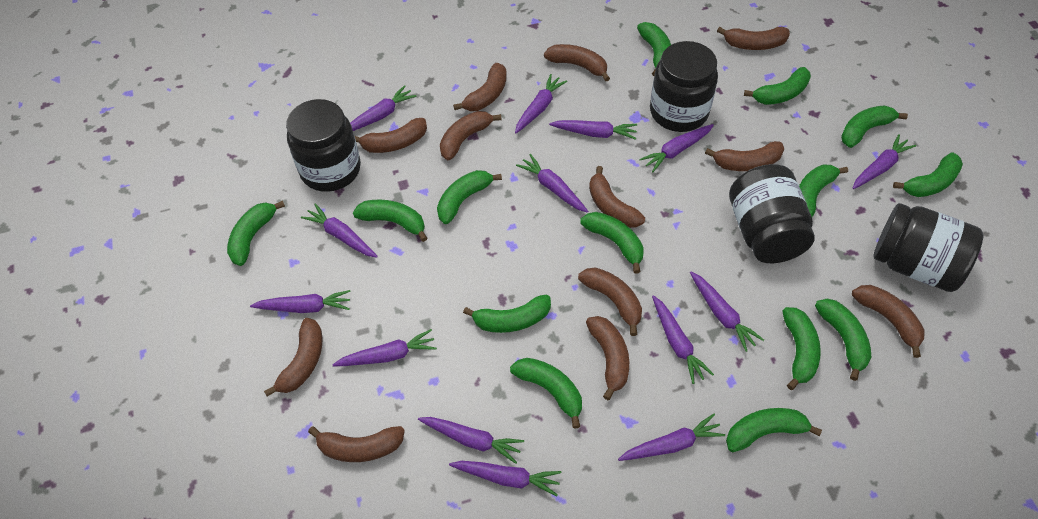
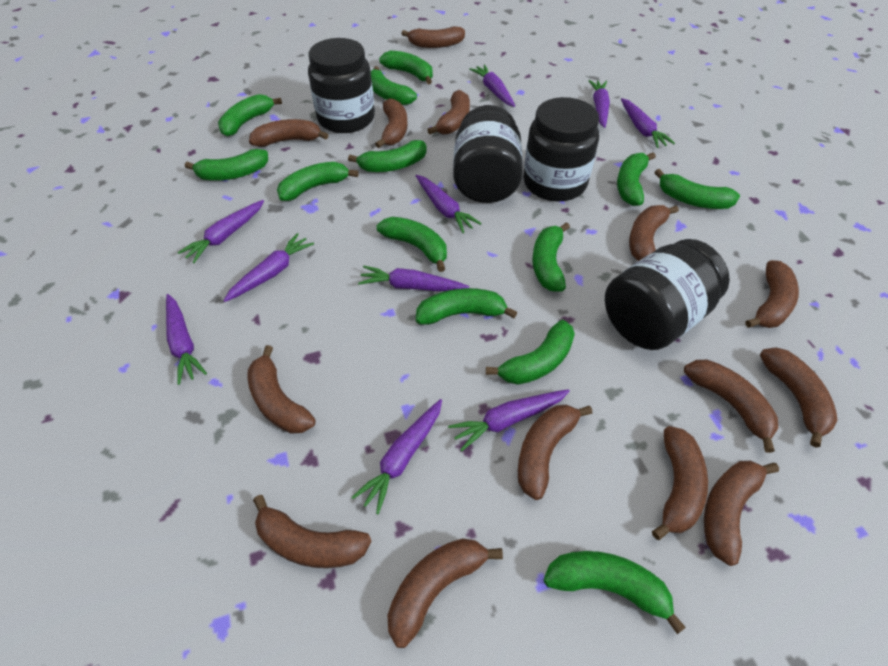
brown banana: [264,318,323,397] [308,426,405,462] [355,118,427,153] [440,111,502,160] [453,63,507,111] [544,44,610,81] [578,268,642,336] [586,316,629,400] [589,166,645,228] [705,141,784,171] [717,27,790,50] [852,285,925,358] = 12 -> [248,345,316,434] [249,119,328,147] [253,495,371,568] [375,98,408,148] [387,538,503,648] [401,26,465,48] [427,90,470,134] [518,405,592,500] [629,205,679,261] [652,426,708,540] [684,360,778,453] [704,461,779,566] [745,260,799,328] [760,347,838,447] = 14
green banana: [227,201,285,266] [353,200,427,242] [437,170,502,224] [463,294,551,333] [510,358,582,429] [580,212,644,274] [637,22,671,76] [726,408,822,452] [744,67,811,105] [782,307,821,390] [799,165,848,217] [815,299,871,381] [841,106,908,148] [893,153,963,197] = 14 -> [185,149,268,180] [218,94,282,137] [277,162,358,201] [348,140,427,172] [371,66,417,105] [376,217,447,272] [379,50,433,84] [416,288,517,325] [486,320,575,385] [532,222,570,292] [544,551,686,634] [617,152,656,206] [654,169,740,209] = 13
purple carrot: [250,290,351,313] [301,204,378,258] [332,329,437,366] [350,85,417,131] [418,417,524,464] [449,461,561,496] [515,74,567,134] [516,154,588,213] [549,120,637,140] [618,414,725,461] [639,124,714,172] [652,295,714,384] [690,272,764,352] [853,134,916,189] = 14 -> [166,294,207,385] [178,200,264,263] [223,233,314,302] [352,399,442,515] [358,266,469,291] [416,175,482,233] [448,389,570,451] [469,64,515,107] [589,80,610,128] [621,98,675,148] = 10

